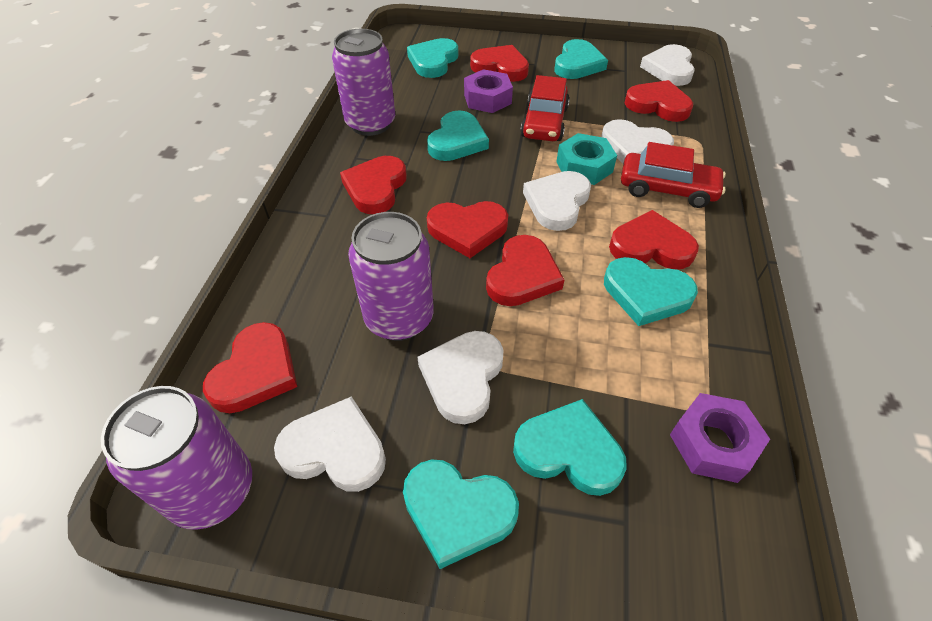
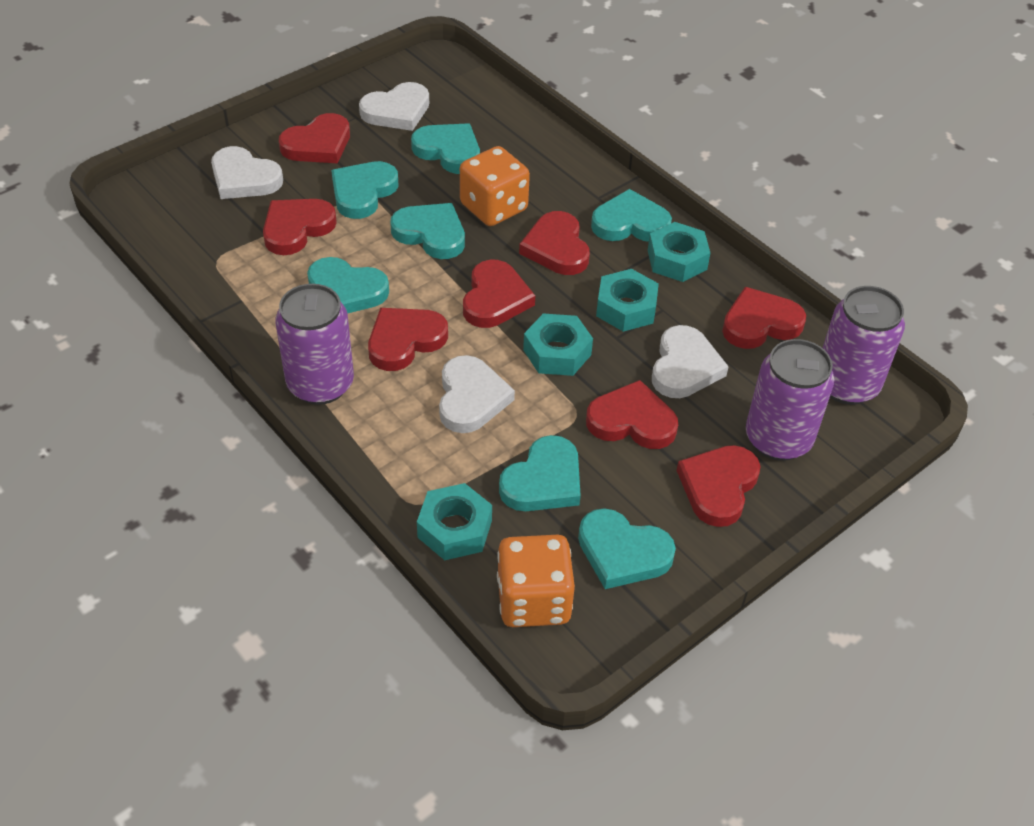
orange dice: none = 0 -> [460,146,530,226] [497,535,575,627] = 2
purple nut: [464,69,513,113] [670,393,770,483] = 2 -> none = 0
red car: [520,75,570,141] [621,142,726,208] = 2 -> none = 0
red heart: [203,322,297,413] [340,156,407,214] [427,201,508,258] [470,45,529,82] [486,235,564,306] [609,210,699,269] [625,80,693,122] = 7 -> [263,199,337,255] [279,113,350,163] [368,308,448,371] [463,260,535,328] [519,211,590,275] [586,380,678,449] [676,445,760,527] [722,287,806,349] = 8
turquoise heart: [403,459,519,569] [407,38,458,78] [427,110,489,161] [513,399,627,496] [554,39,608,79] [604,257,698,326] = 6 -> [307,257,389,313] [331,161,399,219] [390,203,465,259] [411,123,480,174] [499,435,581,511] [578,508,676,589] [591,189,672,242] = 7
turquoise nut: [556,133,617,185] = 1 -> [417,483,492,560] [523,313,593,376] [596,269,659,332] [648,222,710,282] = 4
white heart: [274,396,386,492] [417,331,503,424] [523,171,591,231] [601,119,674,164] [640,44,695,86] = 5 -> [211,146,283,199] [359,82,429,131] [439,355,515,433] [652,325,729,398] = 4

